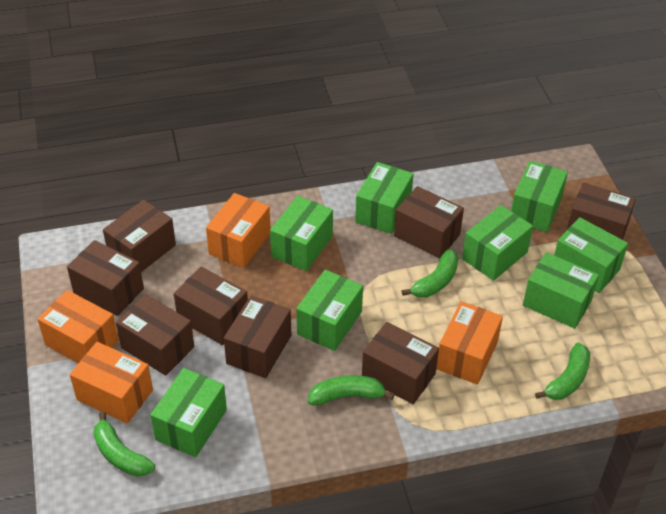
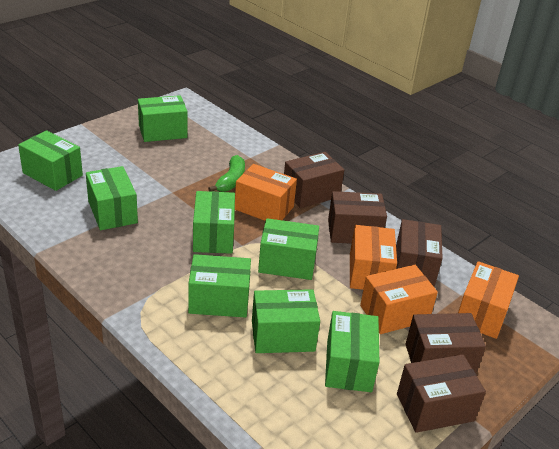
brown box: [67,240,144,316] [103,200,176,272] [116,294,194,376] [174,267,248,345] [224,296,291,378] [362,322,439,404] [394,186,464,258] [567,183,636,240] = 8 -> [284,152,344,208] [328,191,387,244] [396,219,443,287] [397,354,486,433] [406,313,486,373] = 5
green banana: [93,411,155,477] [308,375,394,405] [402,249,459,298] [535,343,590,400] = 4 -> [208,155,245,192] = 1

